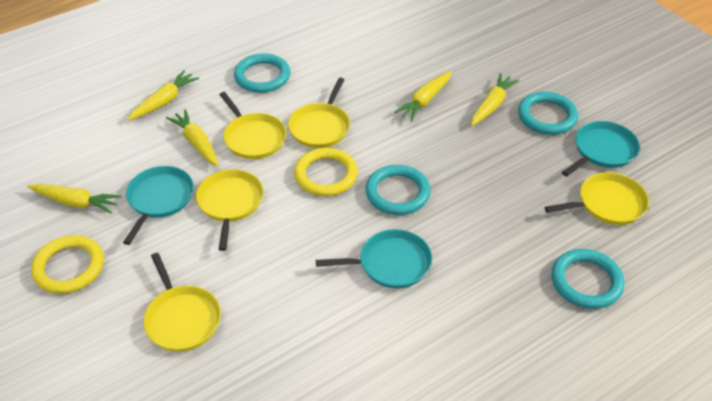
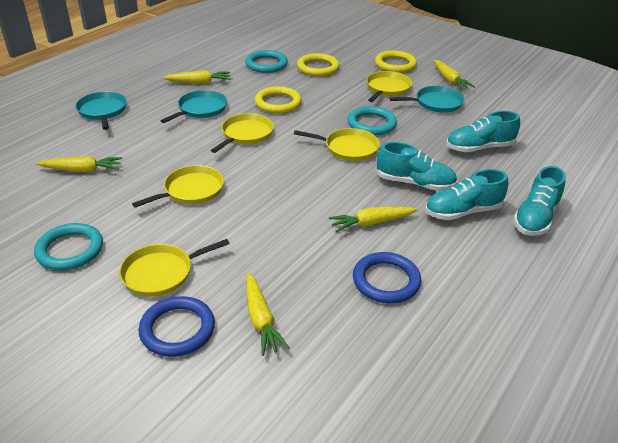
blue ring: none = 0 -> [139,296,215,357] [353,252,421,304] = 2
turquoise ring: [234,53,290,93] [365,165,431,215] [518,92,578,135] [551,249,625,309] = 4 -> [34,223,103,270] [245,50,288,73] [347,106,397,135] = 3
turquoise shoe: none = 0 -> [376,142,457,191] [425,169,508,220] [446,111,520,152] [513,166,566,236] = 4
yellow ring: [31,235,104,294] [294,148,358,196] = 2 -> [255,86,302,113] [297,53,340,76] [375,50,417,73] = 3

